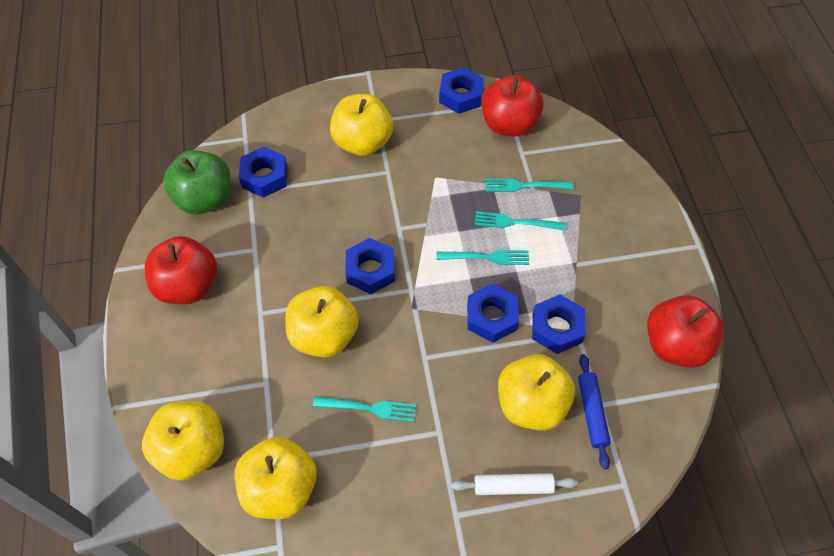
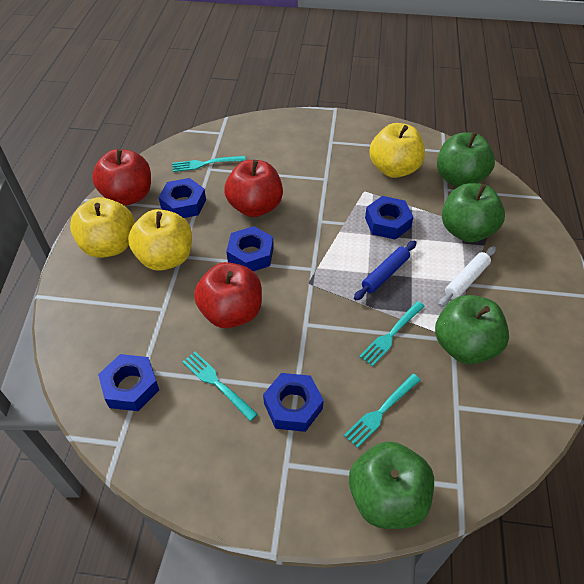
green apple: [163,150,231,214] = 1 -> [349,441,434,529] [435,295,509,364] [437,132,495,187] [442,183,505,242] = 4
yellow apple: [142,401,224,481] [235,437,317,519] [286,286,359,357] [330,94,393,156] [498,354,575,431] = 5 -> [70,197,135,258] [128,209,192,271] [369,123,425,178] = 3

